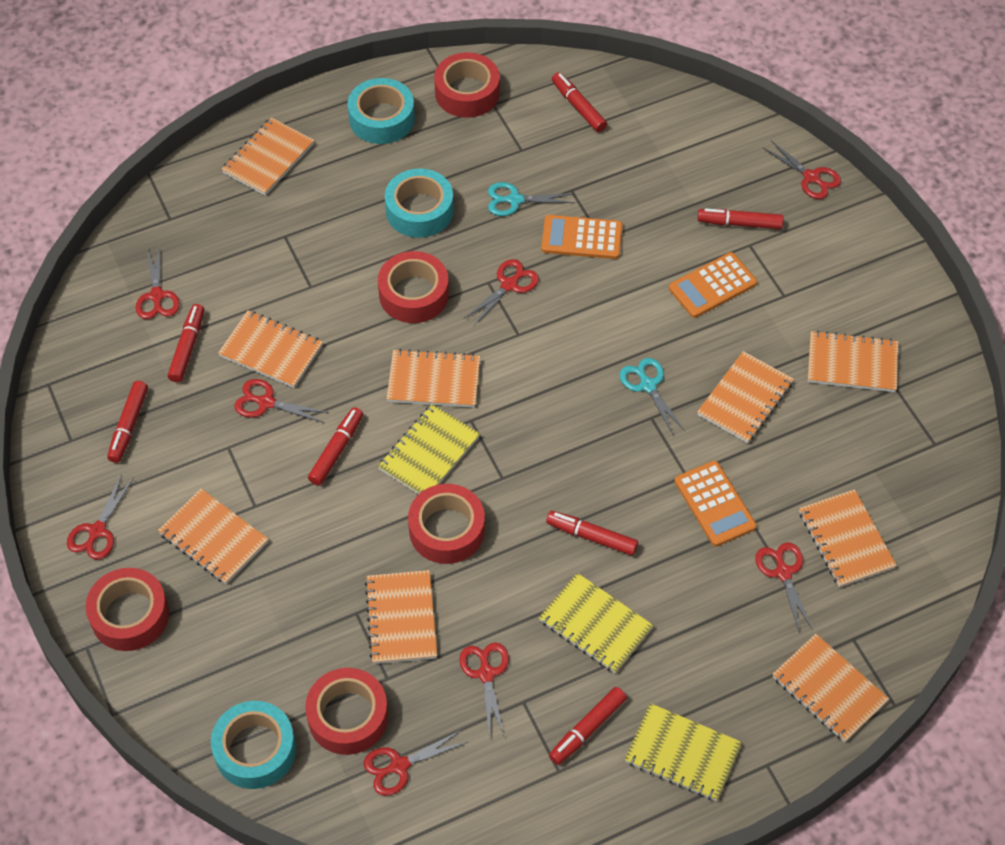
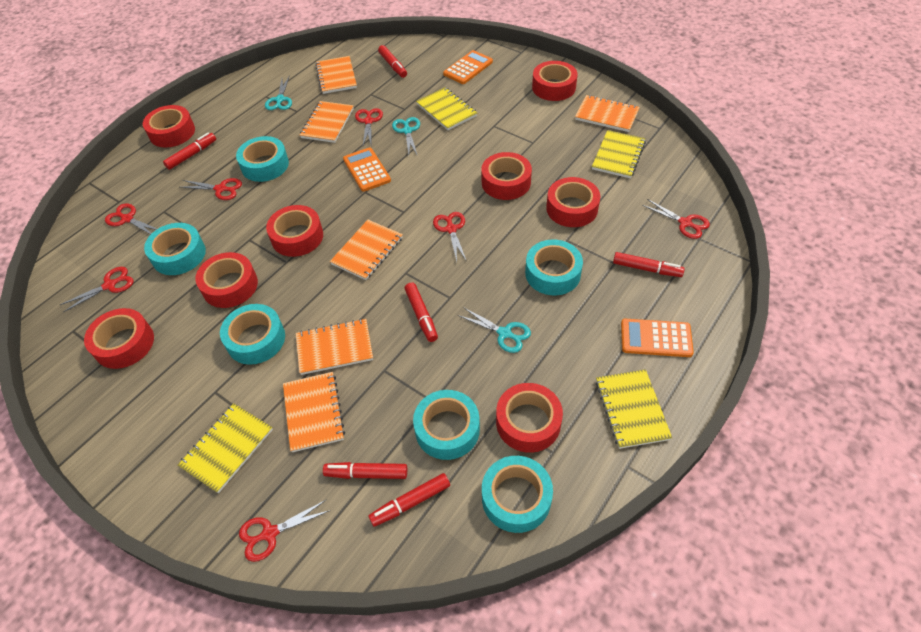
orange notebook: [158,489,268,584] [218,310,323,388] [222,117,314,196] [365,570,437,664] [387,349,480,408] [697,351,794,443] [772,634,889,742] [799,489,897,587] [808,330,898,392] = 9 -> [283,372,345,452] [296,319,373,375] [300,101,354,143] [315,56,357,94] [330,220,403,280] [575,95,640,132] = 6
red marker: [107,381,148,463] [168,304,205,382] [308,407,363,486] [546,511,638,556] [549,687,627,765] [552,72,607,132] [698,208,783,229] = 7 -> [163,133,216,170] [323,462,407,479] [368,473,450,527] [378,45,407,78] [404,282,438,342] [613,252,685,277] = 6
red scissors: [67,474,134,560] [136,245,180,319] [234,379,329,423] [364,730,468,796] [459,642,509,739] [464,259,539,326] [755,542,813,633] [763,141,841,199] = 8 -> [60,267,133,312] [105,203,157,234] [181,178,242,200] [239,500,331,562] [355,108,383,145] [433,212,467,262] [642,199,710,239] = 7
red tape: [86,568,169,651] [305,668,388,755] [378,251,449,323] [408,484,485,564] [434,52,500,118] = 5 -> [84,308,154,369] [143,105,195,148] [195,252,258,308] [266,205,323,257] [481,152,532,200] [496,383,563,453] [532,61,578,101] [546,177,600,227] = 8
turquoise scissors: [488,182,575,216] [620,358,685,436] = 2 -> [265,75,292,110] [392,117,420,156] [458,307,531,353] = 3
turquoise tape: [211,701,296,789] [348,78,415,144] [385,168,454,238] = 3 -> [144,223,206,275] [220,304,285,365] [236,136,289,182] [413,390,480,460] [482,456,553,533] [525,240,583,295] = 6
yellow notebook: [378,404,480,494] [539,573,654,673] [625,703,742,801] = 3 -> [178,403,273,493] [416,87,477,130] [592,130,646,178] [596,369,672,449] = 4

